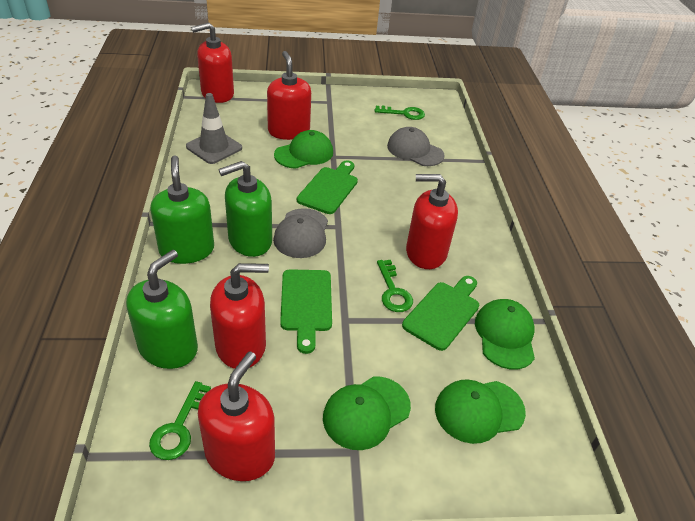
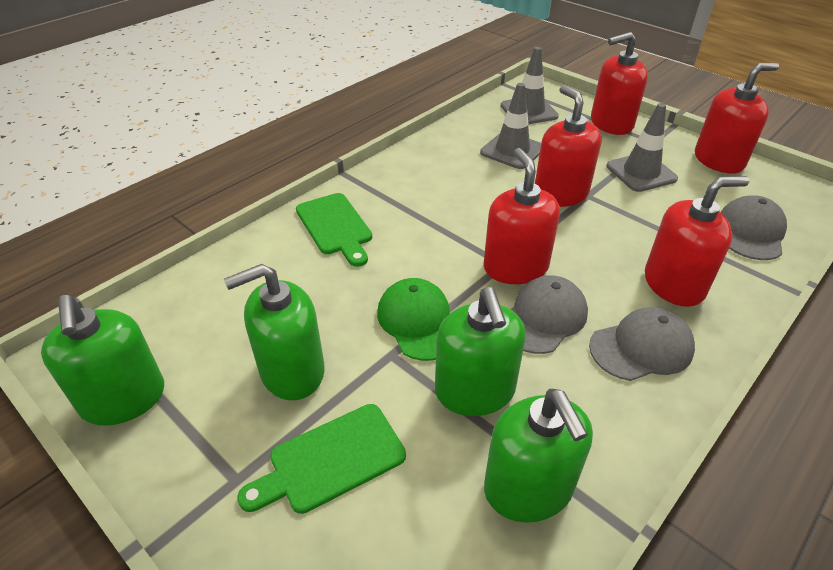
green cap: [274,130,333,169] [323,376,411,450] [435,379,526,444] [475,299,535,370] = 4 -> [377,278,450,361] = 1
green cutting board: [280,269,332,354] [297,160,358,214] [402,276,479,351] = 3 -> [237,404,406,514] [296,193,372,267] = 2
green key: [149,381,211,460] [375,106,425,120] [377,260,413,312] = 3 -> none = 0
green soap dispenser: [126,250,198,369] [150,155,214,264] [219,161,272,257] = 3 -> [41,295,164,426] [224,264,325,400] [435,287,526,416] [484,389,593,523] = 4
grey cap: [273,208,328,258] [387,127,445,166] = 2 -> [511,275,588,354] [589,307,695,381] [721,195,787,260] = 3
grey traffic cone: [186,93,242,164] = 1 -> [480,83,541,169] [501,47,559,124] [606,103,678,192] = 3

